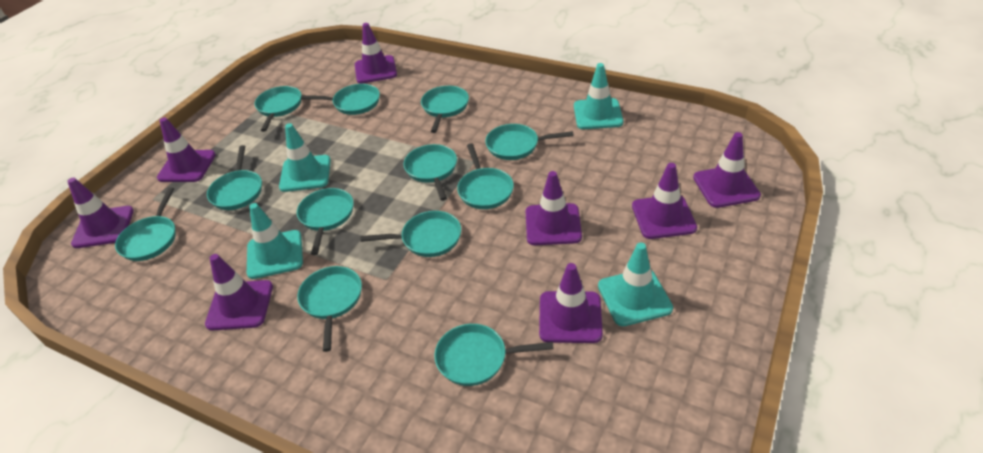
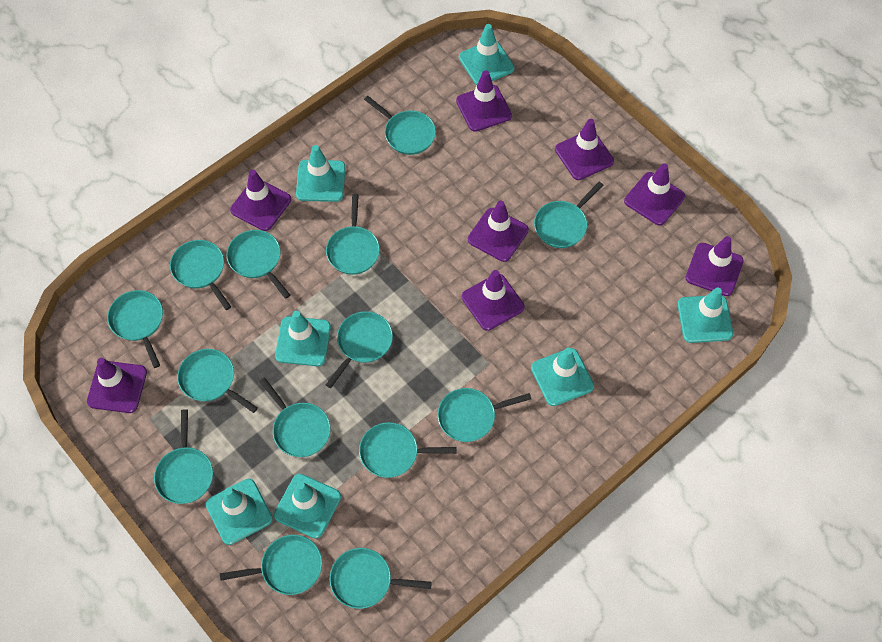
turquoise pan: [115,187,176,261] [207,145,262,210] [255,86,302,132] [297,188,354,255] [297,266,362,352] [301,84,380,115] [360,211,461,257] [404,144,457,201] [421,86,469,133] [434,324,554,386] [457,143,514,209] [485,124,574,160] = 12 -> [107,290,163,368] [154,409,213,504] [170,240,231,310] [177,349,258,413] [220,535,322,595] [227,230,290,299] [259,378,331,457] [326,194,380,275] [326,311,393,388] [329,548,432,609] [359,422,457,478] [364,96,436,155] [438,388,531,442] [534,182,603,248] = 14
turquoise traffic cone: [247,203,303,279] [279,123,331,192] [574,63,623,129] [598,243,673,326] = 4 -> [206,479,273,545] [274,474,341,539] [275,311,331,366] [296,145,346,202] [459,24,515,85] [531,348,594,406] [677,287,733,343] = 7

